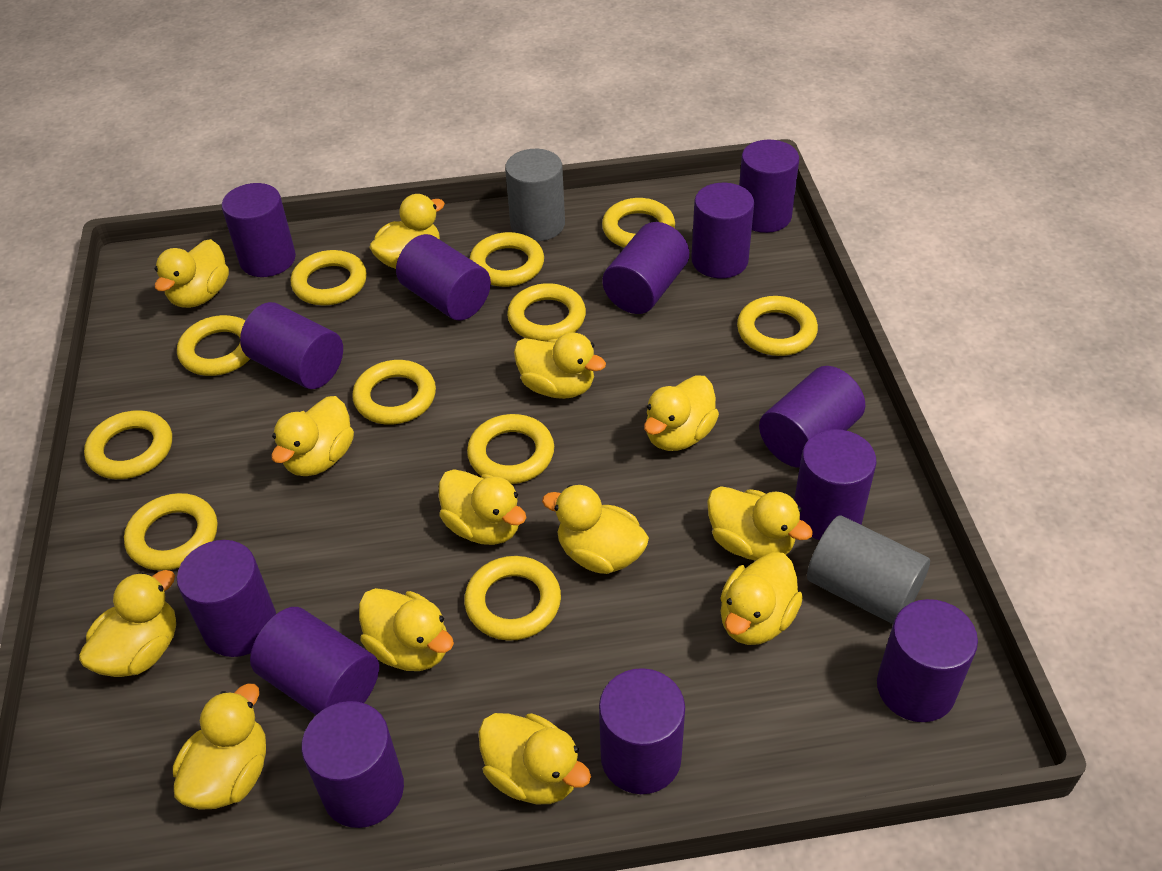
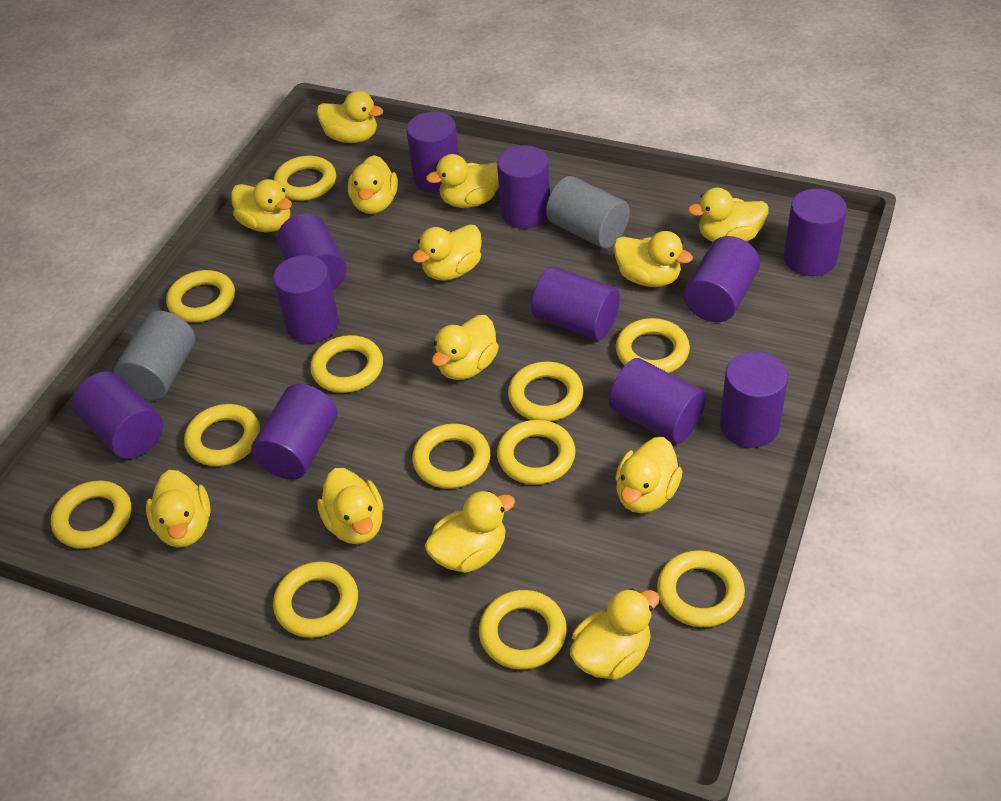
purple cylinder: [177,540,276,657] [222,183,296,277] [240,302,343,389] [250,607,379,715] [301,701,404,828] [396,234,491,321] [599,668,685,794] [602,222,689,314] [691,183,754,278] [739,140,799,233] [759,366,865,468] [794,429,877,540] [877,599,978,722] = 13 -> [72,372,163,459] [251,384,338,480] [273,255,339,343] [277,213,347,290] [406,112,459,193] [497,145,550,229] [531,266,620,340] [609,358,706,444] [684,236,760,322] [720,352,788,448] [784,189,847,276] = 11
yellow ring: [84,410,172,479] [124,493,217,571] [177,315,250,376] [291,250,367,305] [352,360,436,424] [464,556,561,641] [467,414,554,484] [470,232,544,287] [507,283,586,342] [602,198,675,248] [737,296,818,356] = 11 -> [51,480,131,549] [166,270,235,322] [184,404,260,466] [273,562,358,638] [274,156,336,201] [310,335,383,393] [412,424,490,489] [479,590,567,670] [497,420,576,485] [508,362,583,422] [616,318,690,373] [657,550,745,627] = 12

